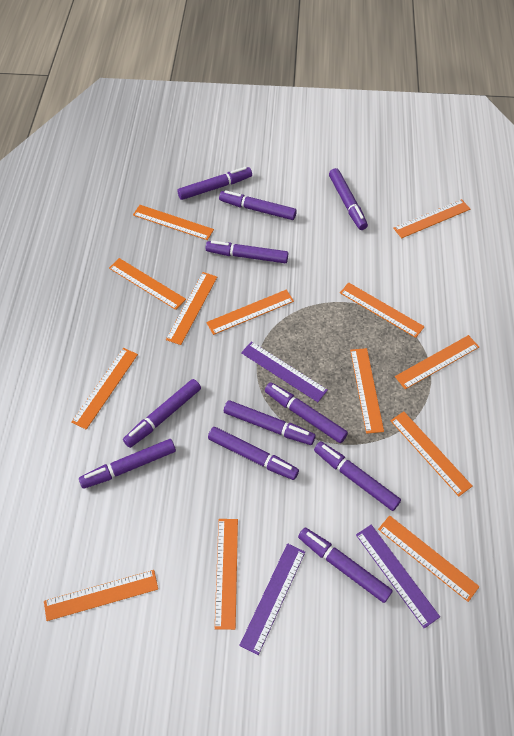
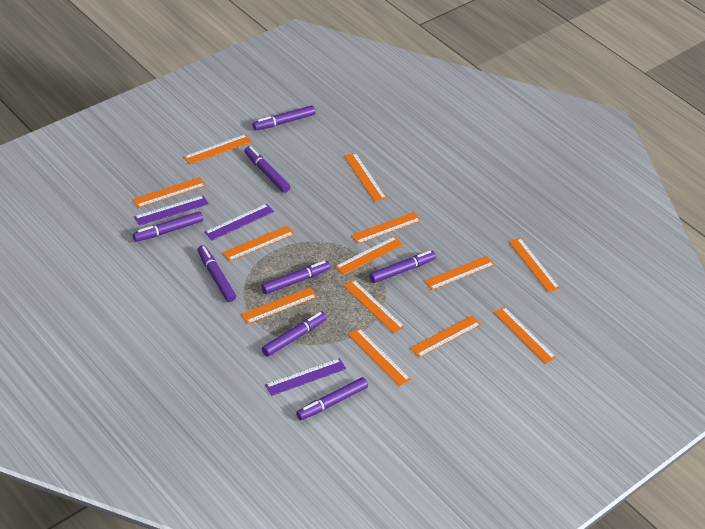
purple marker: [79,439,176,489] [123,379,201,448] [177,167,252,200] [206,241,288,263] [208,427,299,480] [219,190,297,220] [224,400,316,445] [265,382,348,443] [298,528,393,603] [314,442,401,511] [329,168,368,230] = 11 -> [133,212,203,242] [197,245,236,302] [244,146,290,193] [253,105,316,130] [261,261,331,294] [262,312,327,357] [296,377,368,420] [369,251,436,283] = 8

